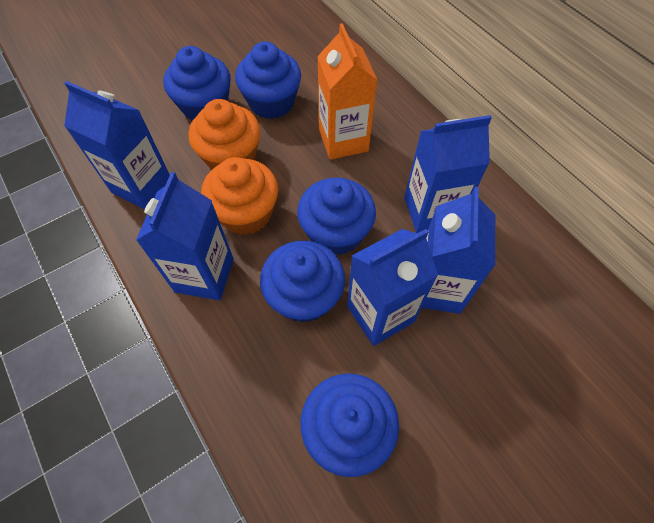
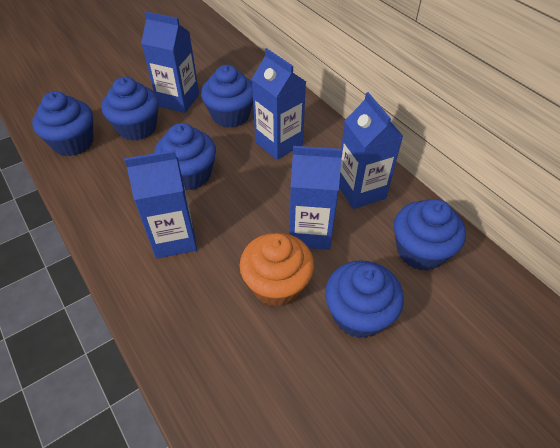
blue cupcake: [163,46,230,121] [235,41,301,119] [260,241,345,323] [297,178,376,255] [300,374,399,477] = 5 -> [32,91,94,156] [102,77,159,141] [154,123,216,190] [201,65,253,128] [325,260,404,338] [394,199,466,271] = 6
orange carton: [317,23,377,160] = 1 -> none = 0
orange cupcake: [189,99,260,170] [201,157,278,235] = 2 -> [240,232,314,307] = 1

